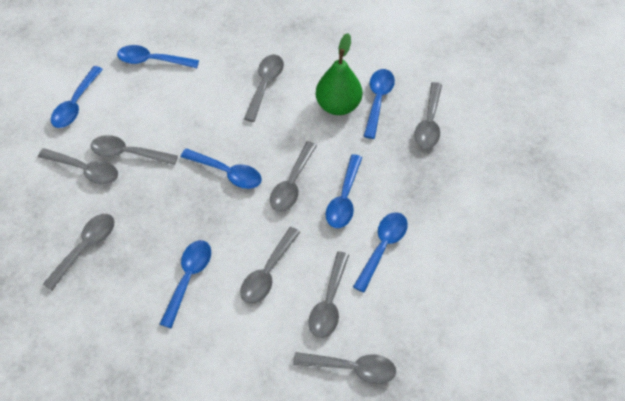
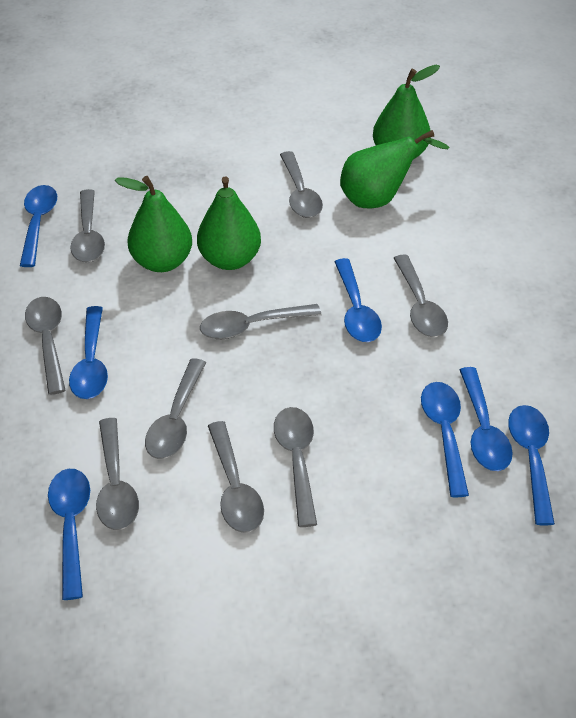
green pear: [316,33,362,115] = 1 -> [115,176,192,272] [197,176,261,270] [340,130,449,208] [373,65,440,159] = 4

